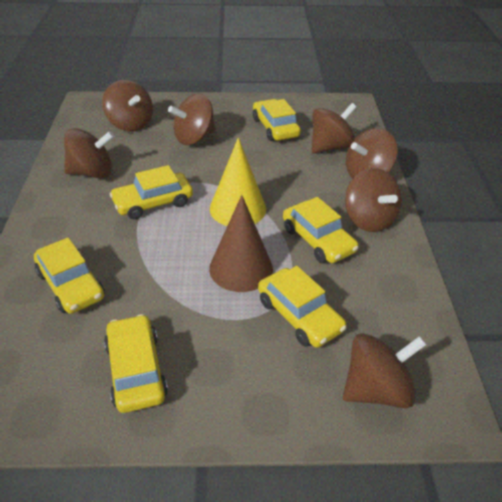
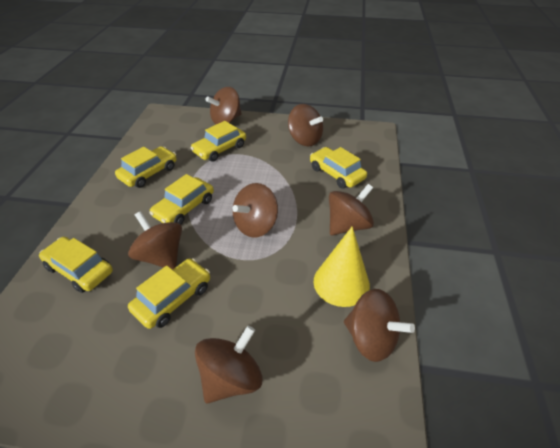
brown cone: [209,195,273,292] = 1 -> none = 0

